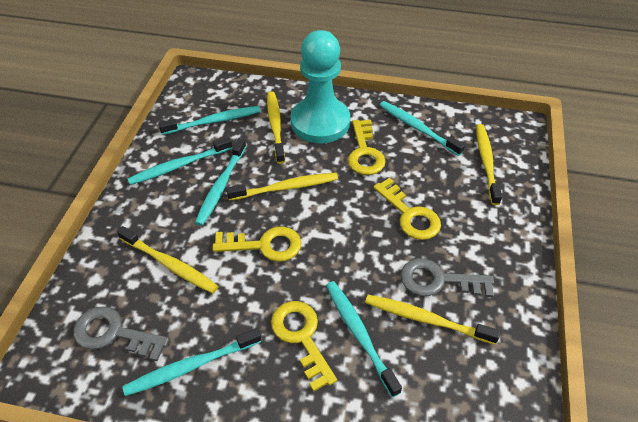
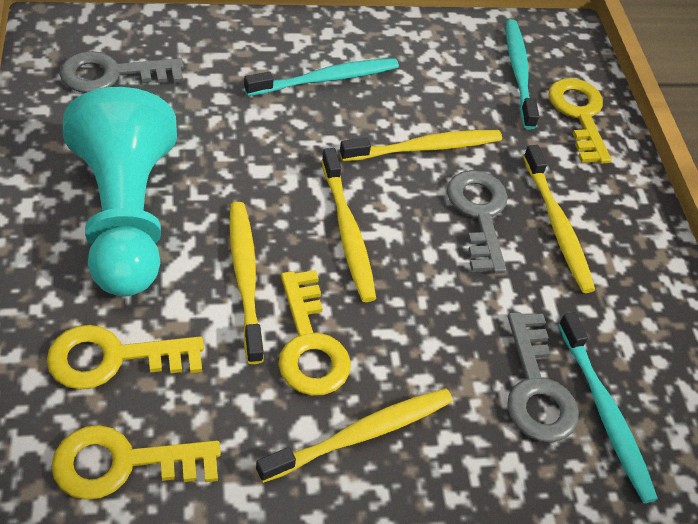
grey key: [73,306,169,361] [400,258,494,297] = 2 -> [59,51,184,93] [447,170,508,273] [507,312,579,442] = 3
turquoise toothbrush: [122,328,261,396] [128,137,232,185] [158,106,261,135] [195,138,246,226] [326,281,402,397] [380,101,465,156] = 6 -> [244,58,399,96] [506,19,539,130] [558,312,658,503] = 3

